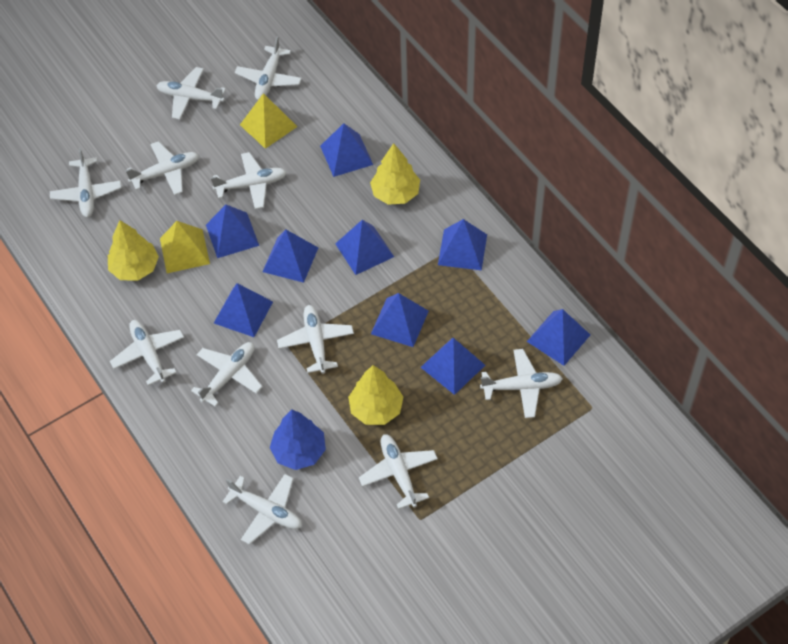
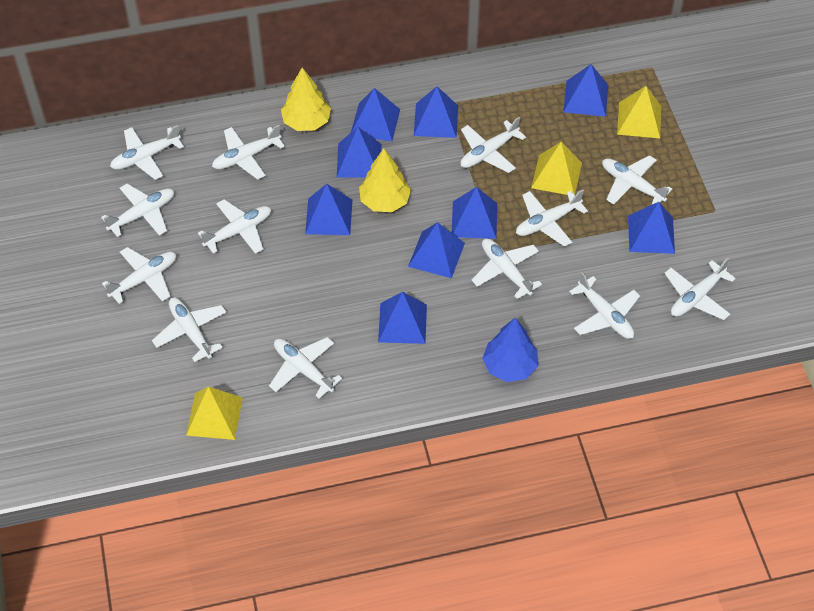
white plane: [50,148,122,217] [110,320,184,386] [125,141,199,195] [156,67,226,120] [191,342,263,407] [211,152,287,209] [222,474,302,545] [235,36,302,100] [277,305,354,374] [359,434,438,509] [480,349,563,418] = 11 -> [101,183,175,237] [102,247,177,304] [110,125,184,180] [152,297,227,362] [198,199,272,254] [212,125,285,180] [269,337,343,399] [461,117,526,173] [472,238,542,299] [516,190,588,247] [569,272,640,339] [602,155,672,205] [664,258,736,320] = 13
yellow pyramid: [160,221,210,273] [240,93,297,149] = 2 -> [186,387,243,440] [531,142,582,195] [617,86,661,138] = 3
yellow tree: [108,220,159,281] [348,365,403,425] [370,143,420,205] = 3 -> [281,68,331,131] [359,149,411,212] = 2

